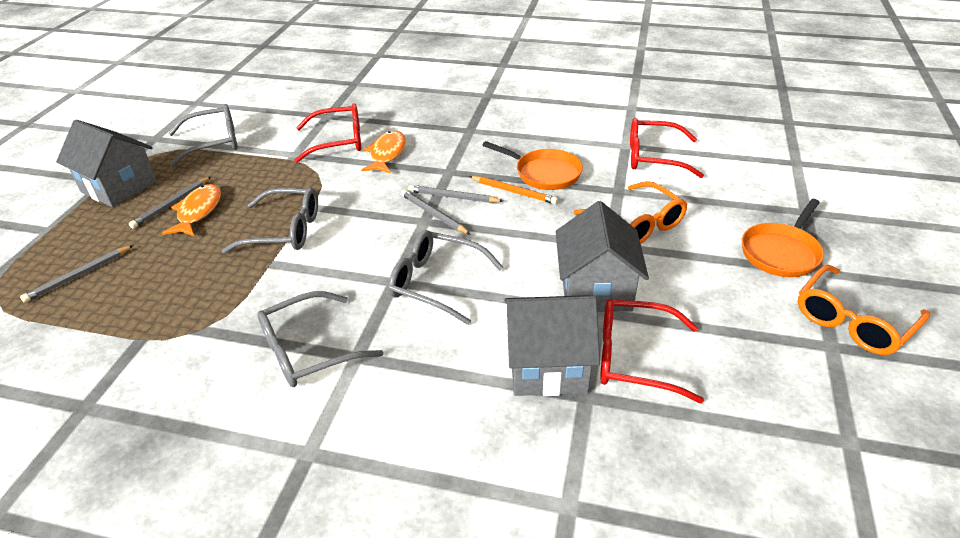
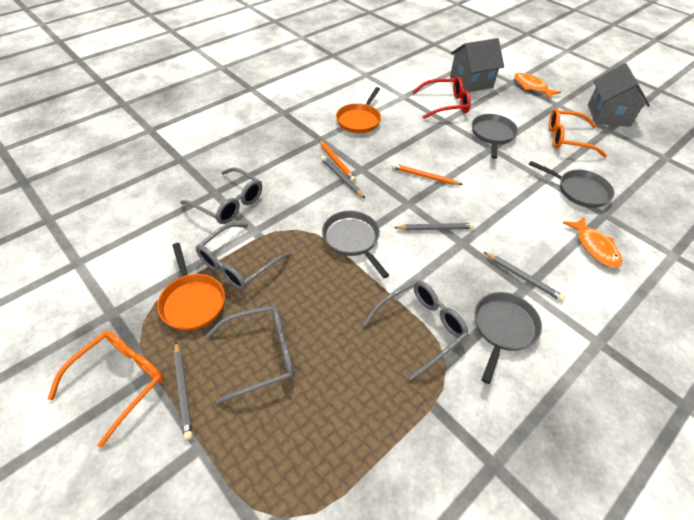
grey house: [56,119,157,207] [504,295,600,396] [555,201,649,312] = 3 -> [450,38,504,92] [588,63,650,127] = 2
grey pan: none = 0 -> [322,211,389,278] [472,114,518,159] [474,292,542,384] [529,161,615,208] = 4
orange pencil: [469,176,558,204] = 1 -> [319,140,356,182] [392,163,463,185] = 2
red glasses: [294,103,361,163] [600,299,704,403] [630,118,704,178] = 3 -> [412,77,471,119] = 1

